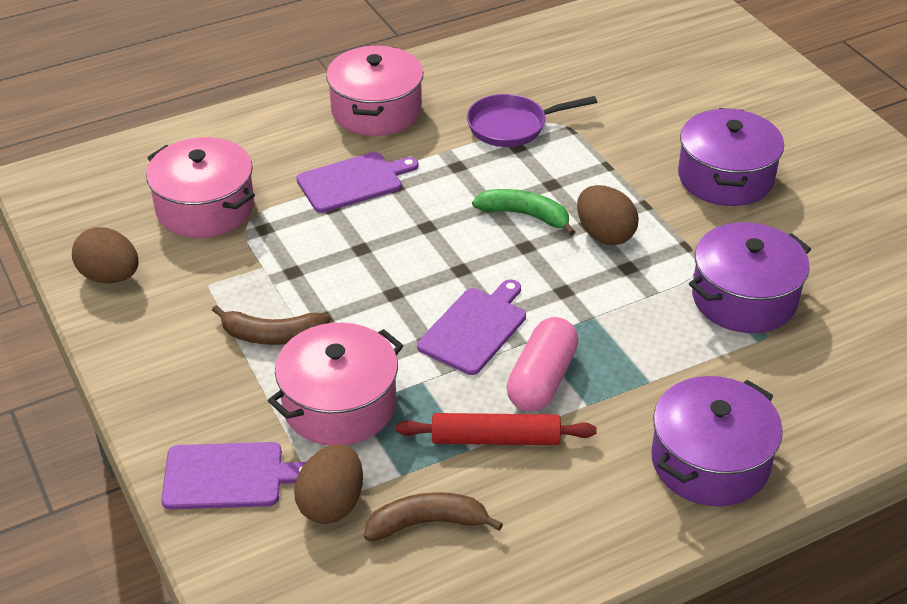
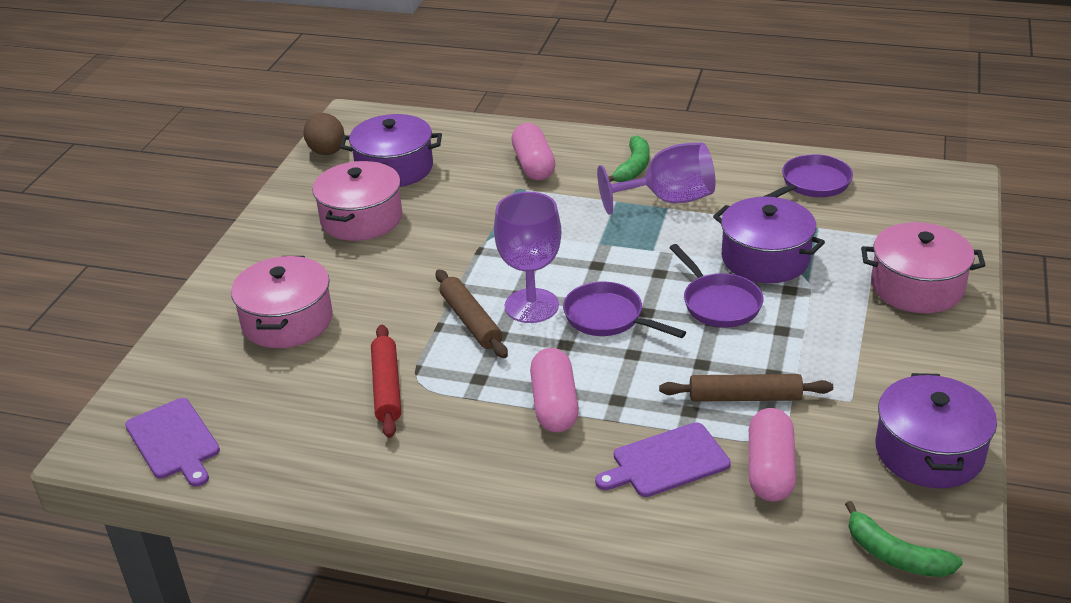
brown banana: [212,305,330,345] [364,492,503,541] = 2 -> none = 0
brown egg: [72,227,139,284] [294,444,363,524] [577,185,639,245] = 3 -> [303,113,344,155] = 1
brown rolling pin: none = 0 -> [435,270,508,358] [659,374,833,402] = 2
green banana: [472,189,575,236] = 1 -> [608,136,649,182] [845,501,963,577] = 2
pink capsule: [507,317,579,412] = 1 -> [512,123,555,180] [530,348,579,432] [749,408,796,501] = 3
purple cutting board: [161,442,306,510] [296,152,419,213] [417,280,526,375] = 3 -> [125,398,220,487] [595,423,731,497] = 2
purple goblet: none = 0 -> [494,192,561,323] [597,142,715,215] = 2
purple pan: [467,94,597,147] = 1 -> [563,282,686,338] [669,244,763,328] [763,154,853,197] = 3

